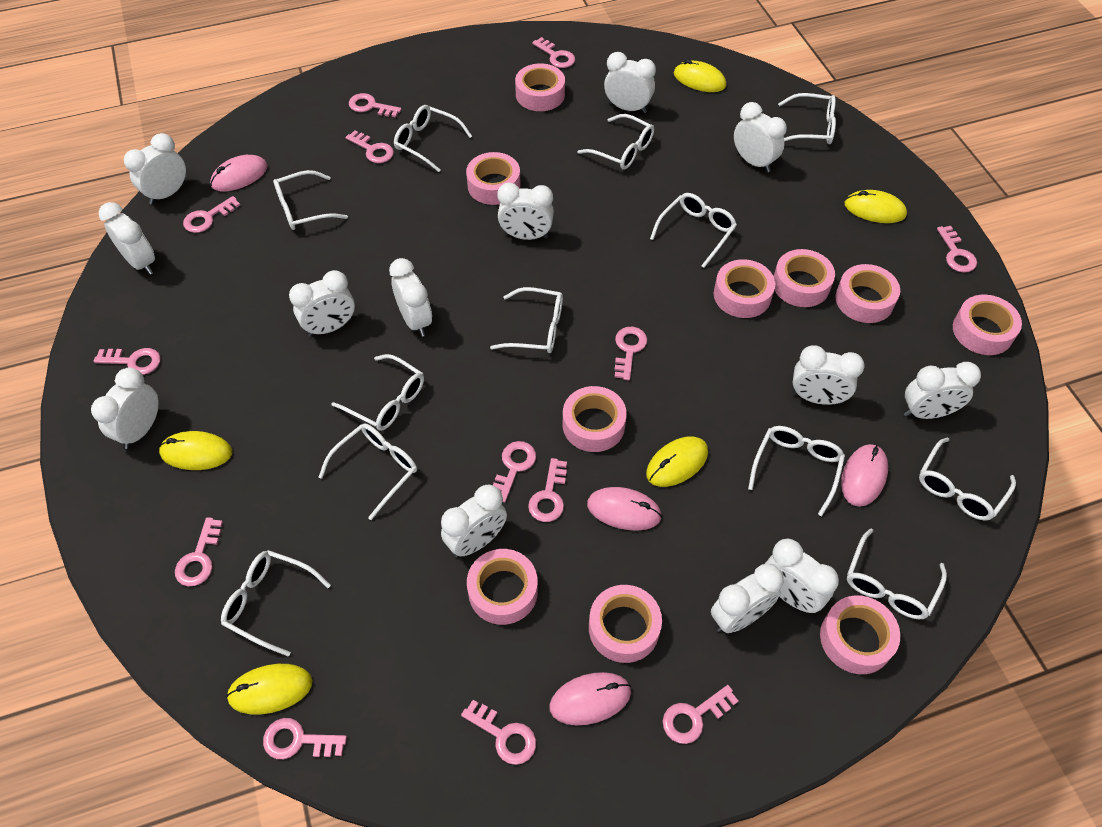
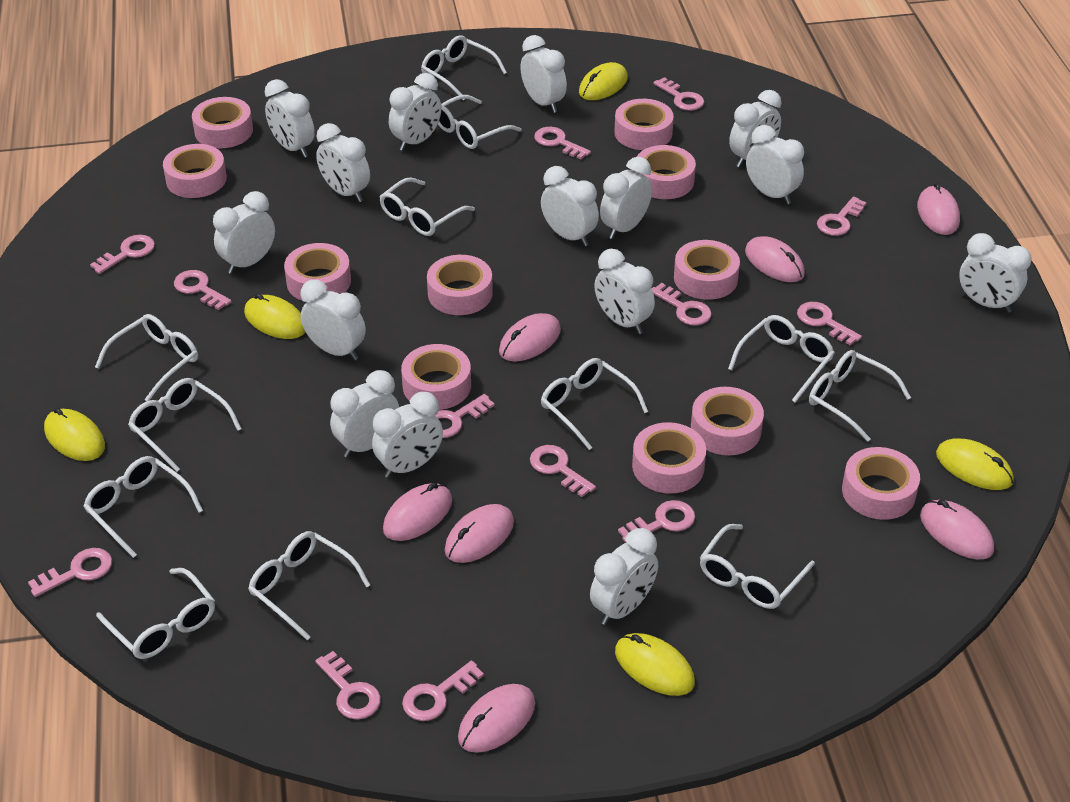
pink mouse: [210,155,268,191] [549,672,631,725] [587,487,662,531] [841,444,888,507] = 4 -> [383,483,452,541] [445,504,514,563] [458,684,535,753] [499,313,561,362] [745,236,805,282] [917,183,960,235] [920,500,994,559] = 7
pink tape: [466,152,521,205] [467,549,538,625] [515,63,565,111] [563,386,627,452] [589,585,662,663] [714,259,775,318] [774,249,835,307] [820,595,900,674] [835,264,900,323] [953,295,1022,355] = 10 -> [163,144,227,198] [192,97,253,148] [284,243,351,302] [401,344,471,410] [427,255,493,315] [614,99,674,150] [632,422,706,493] [637,145,696,199] [674,240,740,300] [691,387,764,455] [842,447,920,520] = 11
white clock: [91,368,159,449] [99,202,155,275] [124,133,186,205] [289,270,355,337] [389,258,432,337] [441,485,507,557] [497,182,554,240] [604,52,656,113] [711,564,784,633] [734,102,787,172] [765,539,839,613] [793,345,865,405] [904,362,981,419] = 13 -> [213,191,275,274] [265,79,315,158] [300,280,366,360] [316,123,370,202] [330,370,399,458] [372,392,443,478] [389,73,441,151] [520,35,567,113] [541,166,599,246] [590,528,658,625] [594,249,655,334] [600,157,652,239] [729,90,781,167] [746,125,804,204] [959,233,1032,313] = 15

